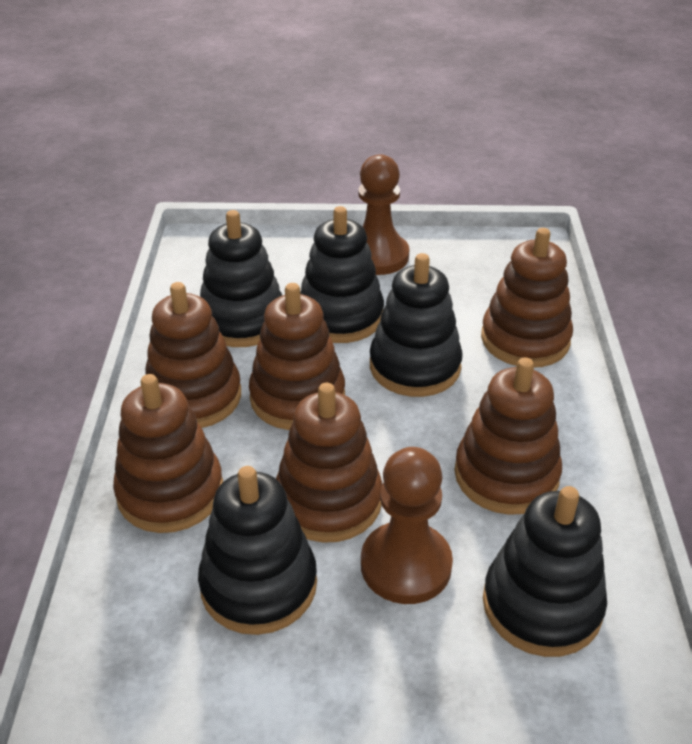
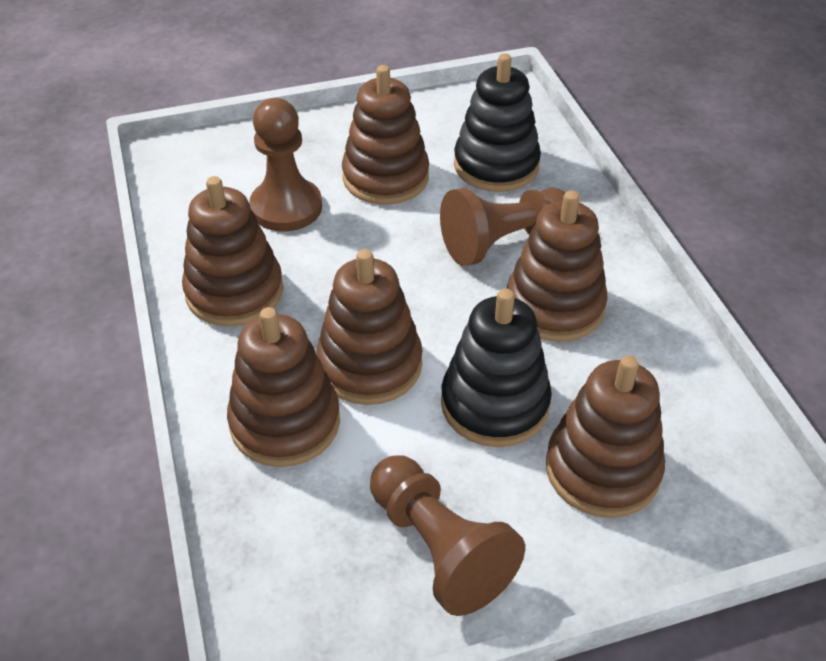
black stacking toy: [198,466,317,635] [200,210,282,347] [300,206,384,343] [370,253,463,397] [483,486,607,657] = 5 -> [441,289,552,447] [454,53,541,192] = 2
brown pawn: [358,154,409,275] [361,447,453,604] = 2 -> [249,98,322,231] [370,455,525,616] [440,188,566,266] = 3

